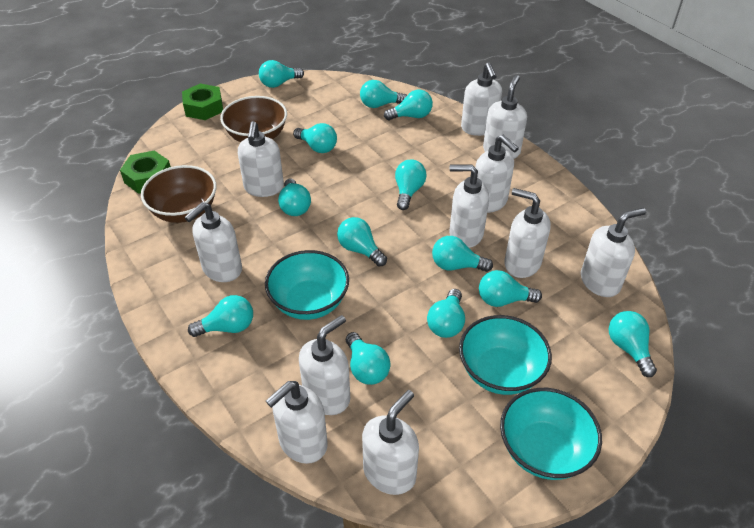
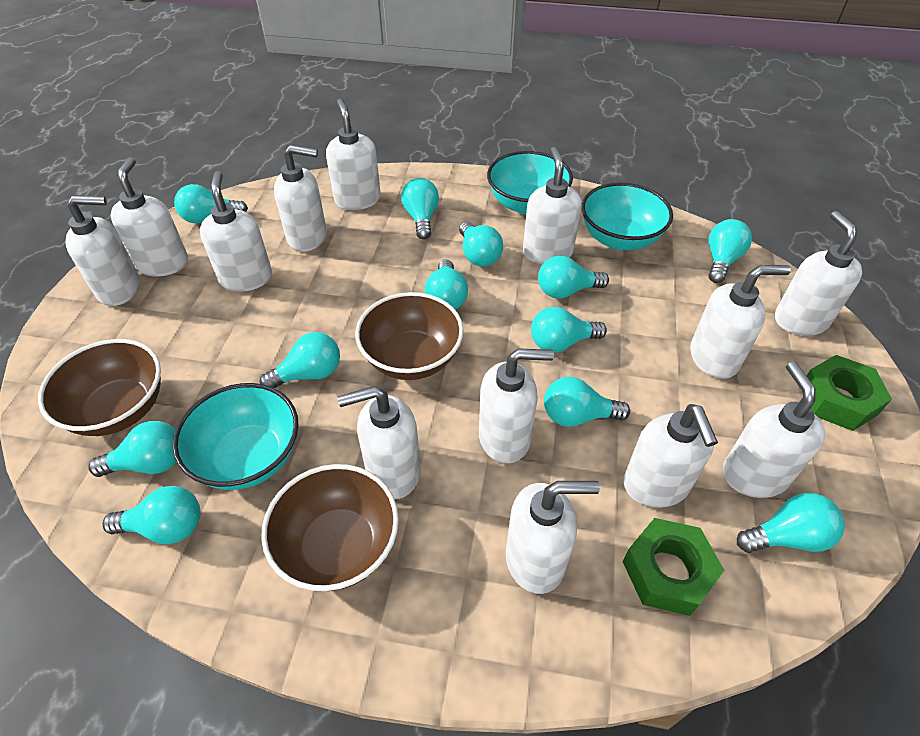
brown bowl: [141,165,216,223] [220,96,287,142] = 2 -> [38,339,161,436] [261,464,399,591] [355,292,464,380] = 3
turquoise light bulb: [188,295,253,337] [259,60,304,88] [278,179,311,216] [293,123,337,153] [337,217,387,267] [346,332,390,385] [360,80,407,108] [384,90,433,120] [395,159,427,210] [427,289,465,338] [432,236,493,272] [479,270,542,307] [609,311,657,377] = 13 -> [89,421,176,477] [103,486,201,545] [174,184,248,224] [259,332,340,388] [401,178,439,239] [425,259,468,310] [459,222,503,267] [531,307,607,353] [538,256,609,299] [544,376,630,427] [708,219,752,283] [737,493,845,553] = 12
white soap dispenser: [185,202,242,282] [238,121,284,197] [266,381,328,464] [299,315,350,415] [362,390,419,495] [449,164,489,248] [461,62,502,136] [475,135,519,213] [483,75,527,159] [504,188,551,278] [581,208,646,297] = 11 -> [66,195,140,306] [110,157,188,277] [200,171,272,292] [274,145,327,252] [326,99,381,210] [337,386,421,499] [479,348,554,463] [506,481,600,594] [523,147,582,264] [623,404,718,508] [690,265,791,379] [723,362,825,498] [775,211,862,336] = 13

